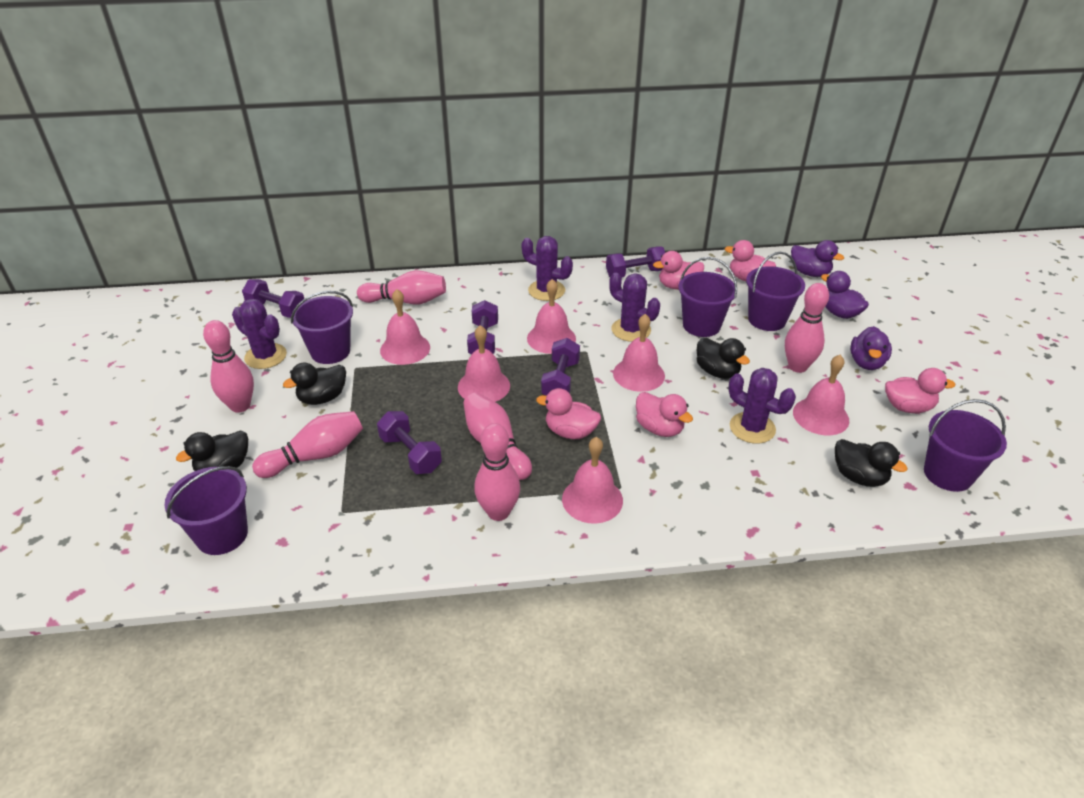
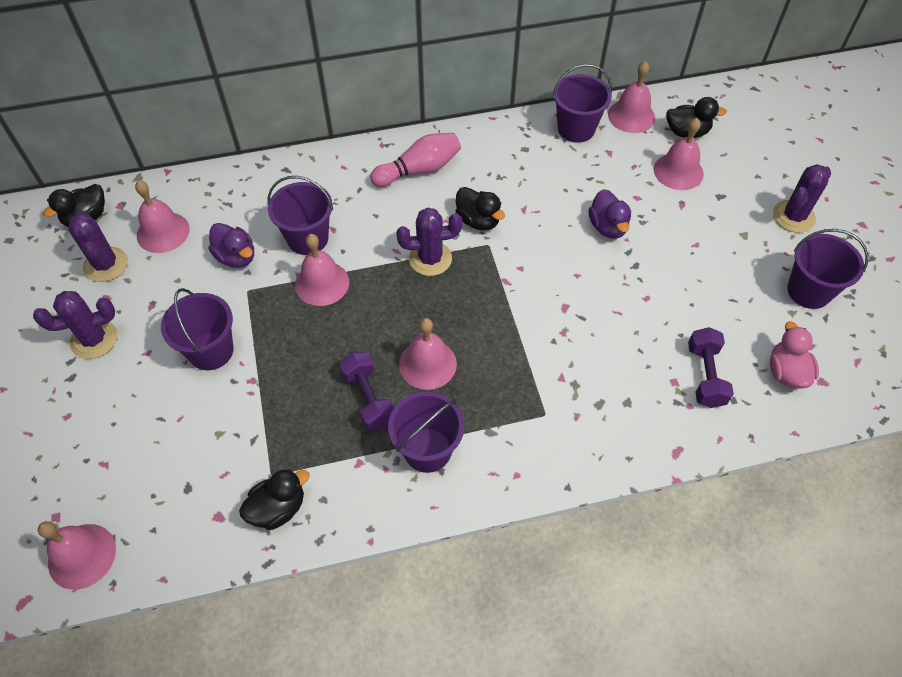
pink bowling pin: [203,320,254,413] [252,411,363,478] [357,270,446,304] [463,393,532,480] [474,423,520,521] [785,283,829,373] = 6 -> [370,133,461,187] = 1
pink duck: [536,388,601,439] [636,392,693,437] [653,251,704,290] [725,240,776,281] [885,368,955,413] = 5 -> [770,321,819,389] = 1
purple duck: [791,240,844,277] [821,271,869,319] [850,326,892,370] = 3 -> [209,223,254,268] [588,189,631,239] = 2
purple dumbbell: [242,279,304,318] [377,411,442,474] [467,300,498,354] [541,338,580,396] [606,247,665,278] = 5 -> [339,352,394,431] [688,327,734,408] = 2

